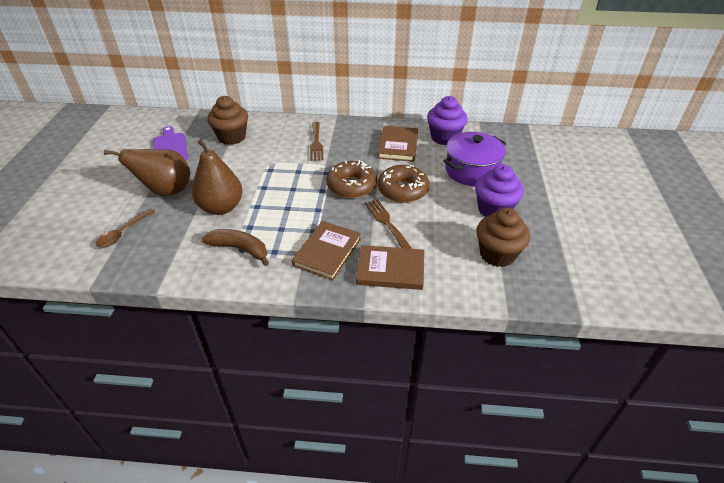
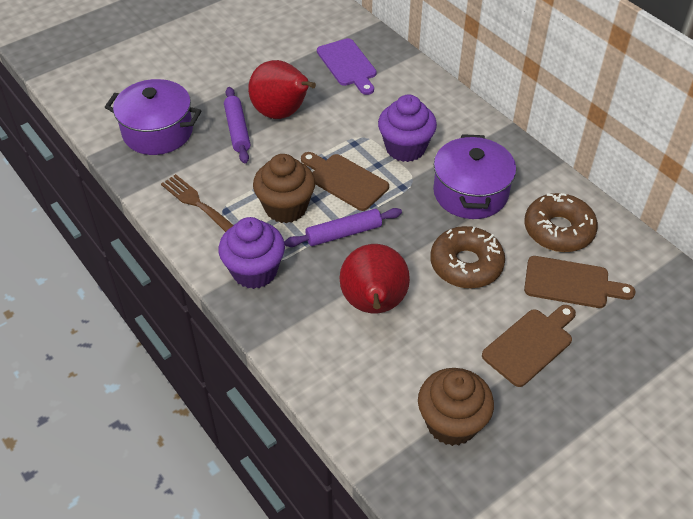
brown banana: [202,229,269,266] = 1 -> none = 0
brown book: [292,221,361,281] [356,245,424,290] [378,126,418,162] = 3 -> none = 0
brown cutting board: none = 0 -> [301,152,389,211] [482,305,576,387] [524,256,636,308] = 3
brown fork: [310,122,323,161] [365,199,411,249] = 2 -> [161,174,233,232] = 1
brown pear: [104,149,190,196] [192,139,242,215] = 2 -> none = 0
brown spoon: [96,209,155,248] = 1 -> none = 0
purple pot: [444,132,506,186] = 1 -> [105,79,201,155] [433,134,516,219] = 2
purple rolling pin: none = 0 -> [224,87,251,163] [284,208,402,247] = 2
red pear: none = 0 -> [248,60,316,119] [340,244,410,313] = 2

